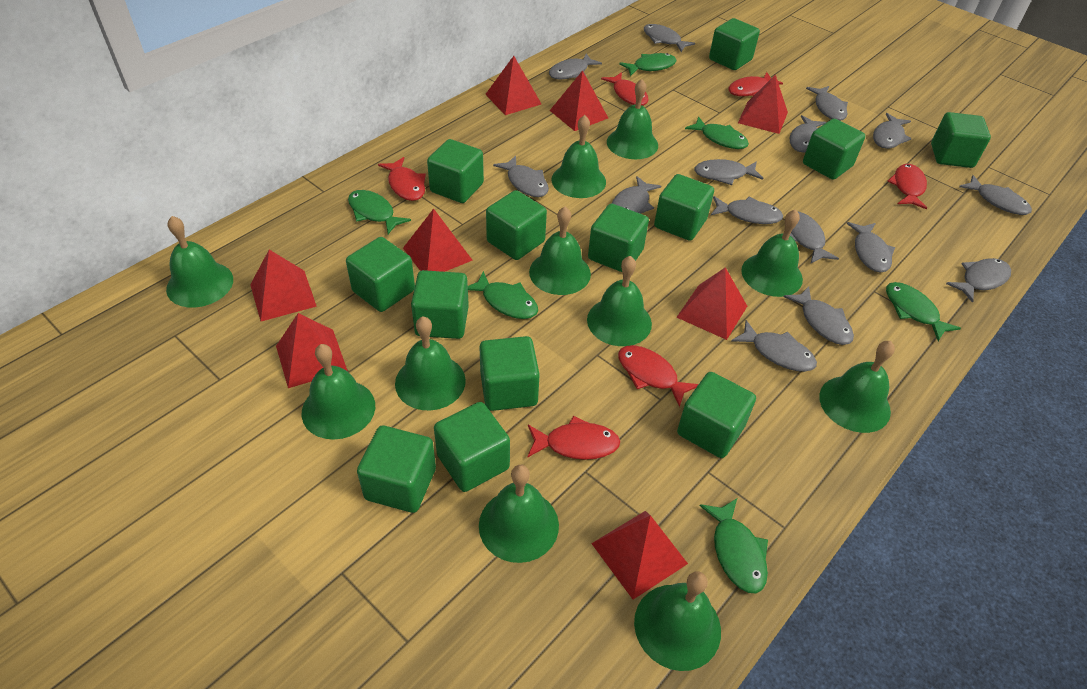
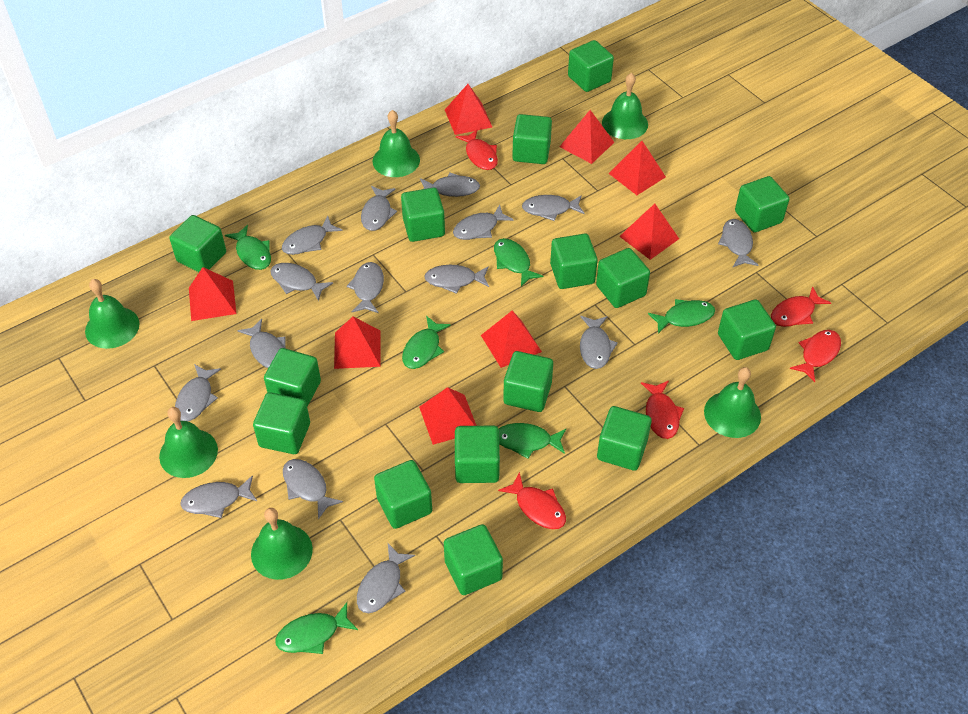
green bell: [166,216,233,308] [302,344,375,440] [395,317,466,410] [479,465,559,563] [529,207,591,295] [551,115,606,198] [587,256,652,346] [607,79,658,159] [634,571,721,671] [741,209,803,297] [819,341,895,433] = 11 -> [85,279,140,349] [159,407,218,478] [251,508,313,580] [373,110,420,177] [602,73,648,139] [704,367,761,438] = 6
green cube: [346,237,415,312] [357,426,436,513] [411,270,469,339] [427,139,484,203] [434,402,510,492] [479,336,540,411] [486,190,547,260] [588,204,649,272] [654,174,714,241] [677,372,756,458] [709,18,760,70] [803,119,865,180] [931,112,991,168] = 13 -> [170,215,226,272] [253,392,310,454] [264,348,321,407] [374,460,432,529] [401,188,445,242] [444,524,503,595] [455,426,500,483] [503,351,553,412] [512,114,552,164] [550,233,598,289] [568,40,614,92] [596,248,650,308] [597,406,652,471] [718,299,776,360] [735,176,789,233] = 15
red fish: [378,157,426,201] [527,416,620,460] [601,72,649,106] [618,345,699,407] [729,72,783,96] [887,164,927,210] = 6 -> [456,130,498,170] [498,472,566,529] [641,381,684,439] [771,286,831,327] [790,330,841,382] = 5

